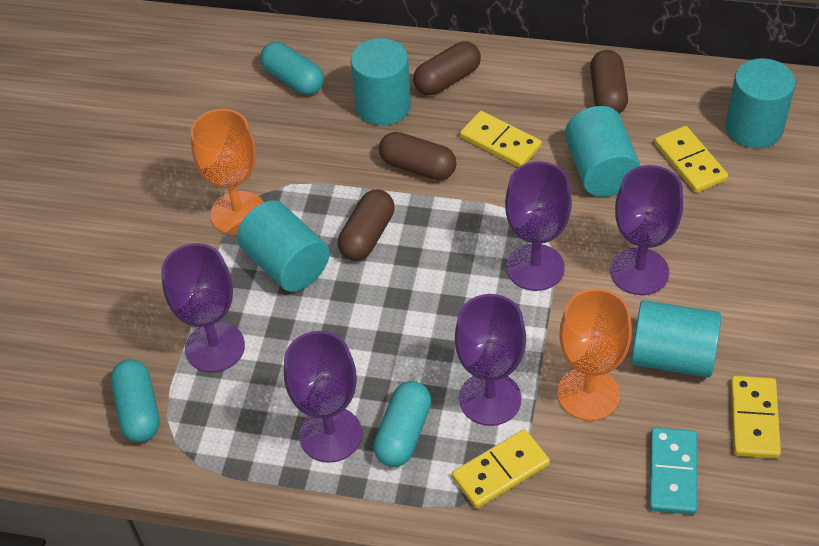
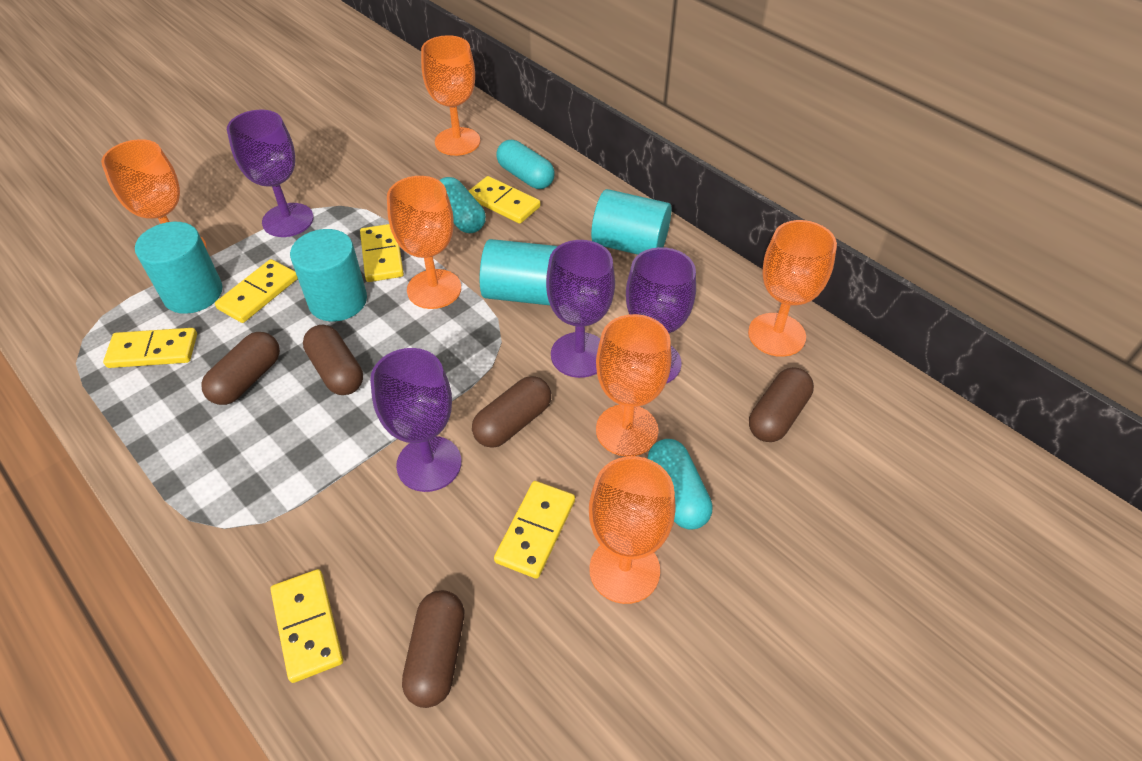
brown capsule: [338,190,394,261] [379,132,456,180] [413,41,481,95] [590,50,628,114] = 4 -> [201,332,280,405] [303,325,363,395] [402,590,464,708] [472,376,551,448] [749,367,814,442] = 5
orange goblet: [191,109,264,235] [557,288,632,421] = 2 -> [101,139,207,248] [387,176,461,309] [421,35,480,156] [589,456,676,604] [596,314,672,457] [748,220,837,357] = 6
purple goblet: [161,243,245,373] [284,331,362,463] [455,294,526,426] [505,161,572,291] [610,165,683,295] = 5 -> [227,110,314,237] [370,348,461,492] [546,240,615,378] [626,247,696,383] = 4
turquoise cylinder: [237,200,330,292] [351,38,411,125] [565,106,641,197] [631,300,721,377] [725,58,795,148] = 5 -> [135,222,223,314] [290,229,367,321] [480,239,558,305] [591,189,672,255] = 4
turquoise domino: [649,427,697,515] = 1 -> none = 0
yellow domino: [452,429,550,508] [460,111,542,167] [654,126,728,193] [731,376,781,459] = 4 -> [103,328,197,368] [215,259,298,323] [271,569,343,683] [360,224,404,282] [469,176,541,224] [494,481,575,579] = 6

